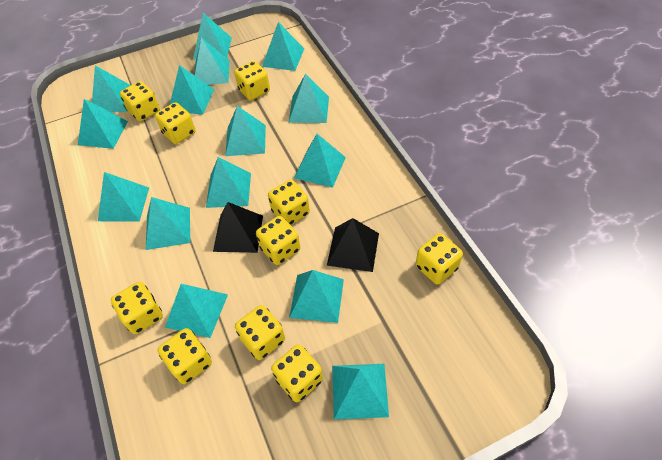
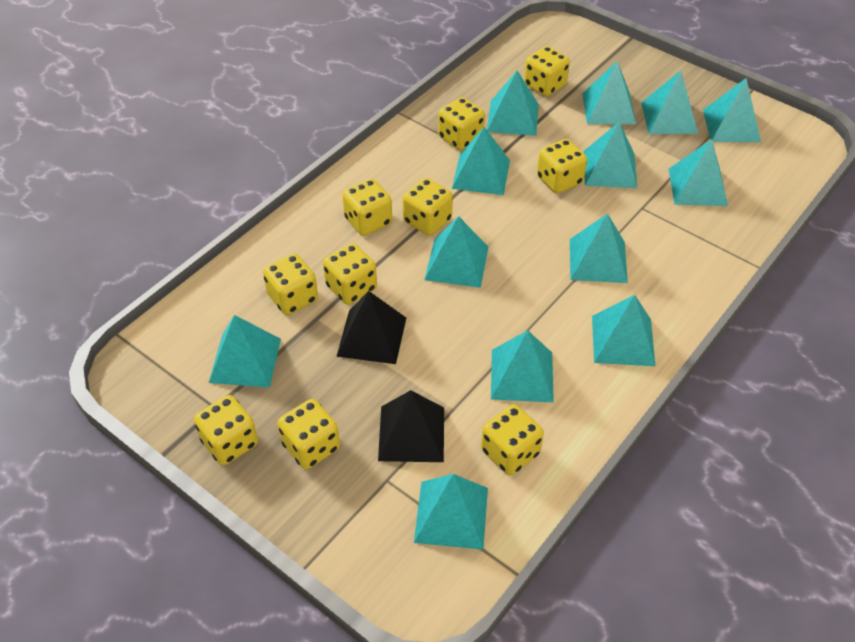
turquoise pyramid: [78,99,128,149] [92,65,131,113] [98,172,149,221] [146,197,190,250] [165,284,228,338] [170,65,214,115] [193,13,232,59] [194,37,229,85] [206,157,251,208] [225,106,266,156] [262,22,304,71] [289,74,329,123] [289,270,344,323] [294,134,346,188] [332,364,389,419] = 15 -> [209,315,281,388] [414,474,488,550] [425,216,488,288] [452,127,510,195] [487,70,539,136] [491,330,554,403] [570,213,628,283] [582,61,636,124] [584,122,637,188] [592,295,655,366] [641,70,698,134] [669,139,728,206] [703,78,761,142] = 13

